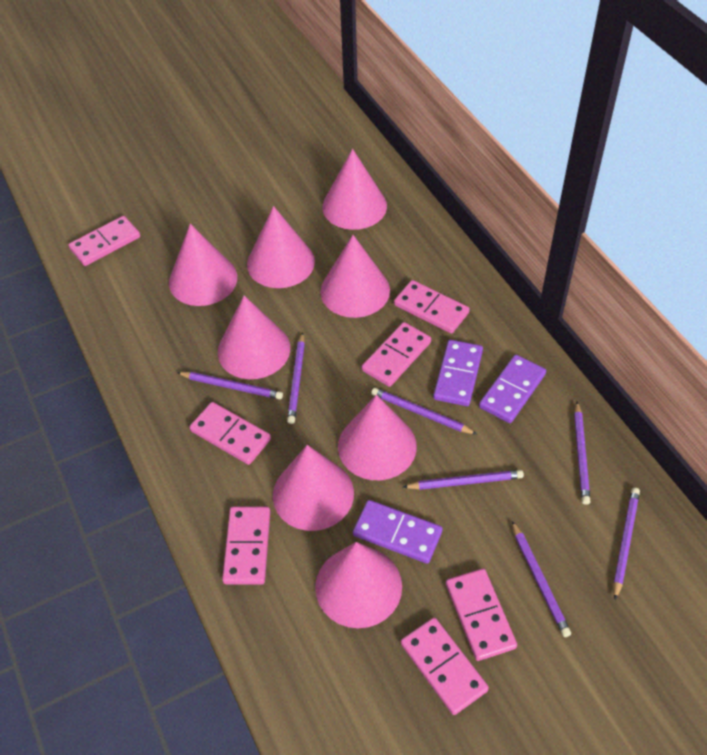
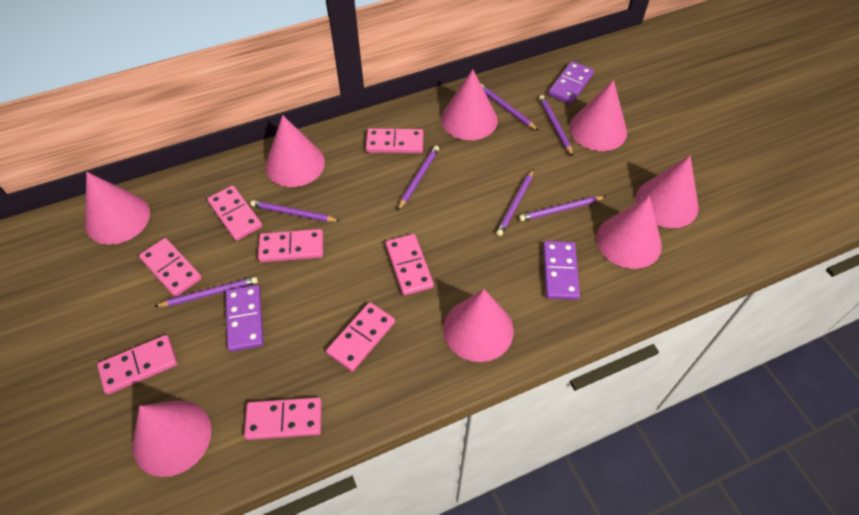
pink domino: [69,216,140,266] [190,402,271,465] [222,507,270,585] [362,322,431,387] [394,280,470,334] [401,618,489,715] [446,568,517,661] = 7 -> [97,335,177,395] [139,238,202,297] [207,185,262,241] [244,397,322,440] [258,229,323,262] [326,302,395,372] [366,128,423,153] [385,234,434,296] = 8

